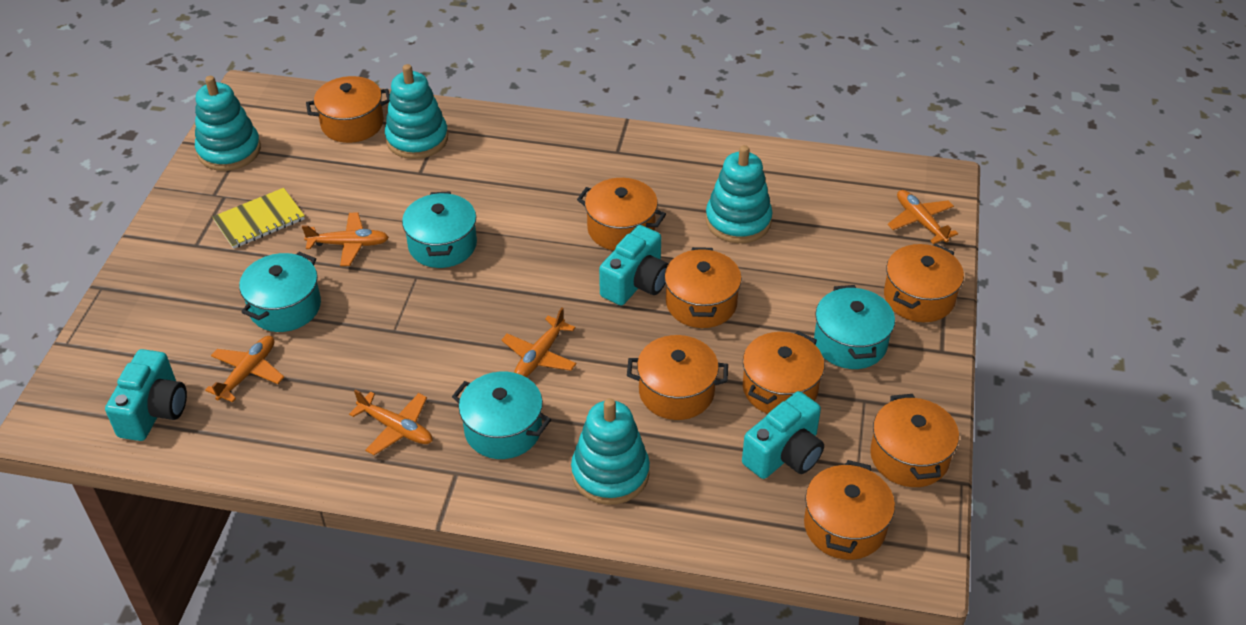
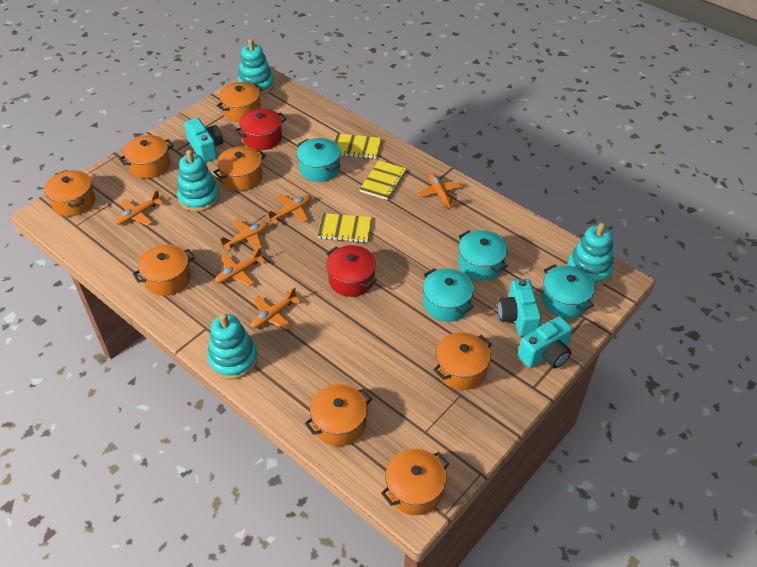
orange plane: [205,336,284,402] [302,213,389,266] [349,389,432,455] [501,308,577,377] [888,190,958,244] = 5 -> [115,190,164,226] [215,247,266,286] [219,220,269,252] [251,288,301,329] [265,194,311,224] [417,173,462,208] = 6
red pot: none = 0 -> [235,108,286,150] [326,245,377,297] = 2
yellow notebook: [212,188,305,249] = 1 -> [318,213,372,243] [334,133,381,159] [359,160,407,200] = 3

